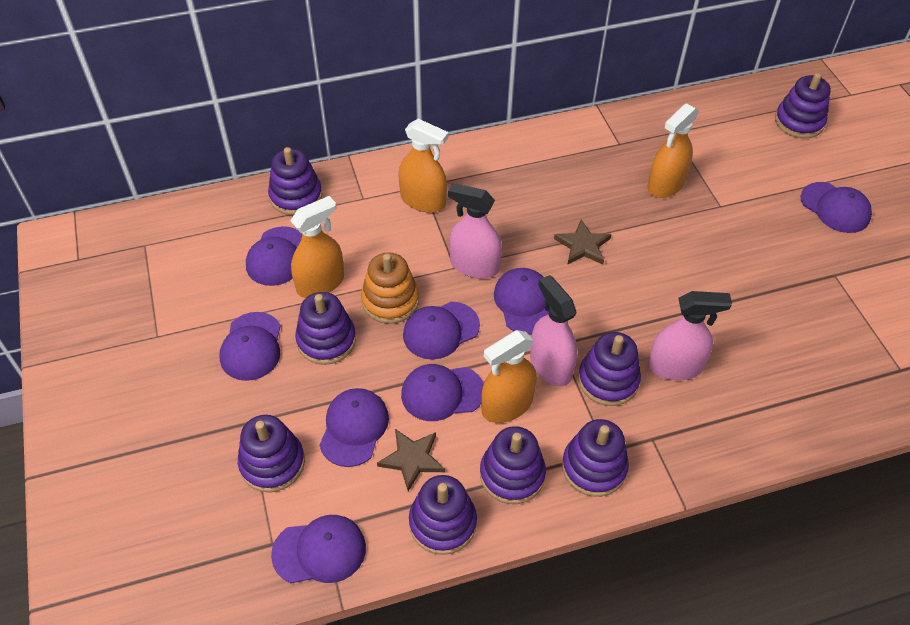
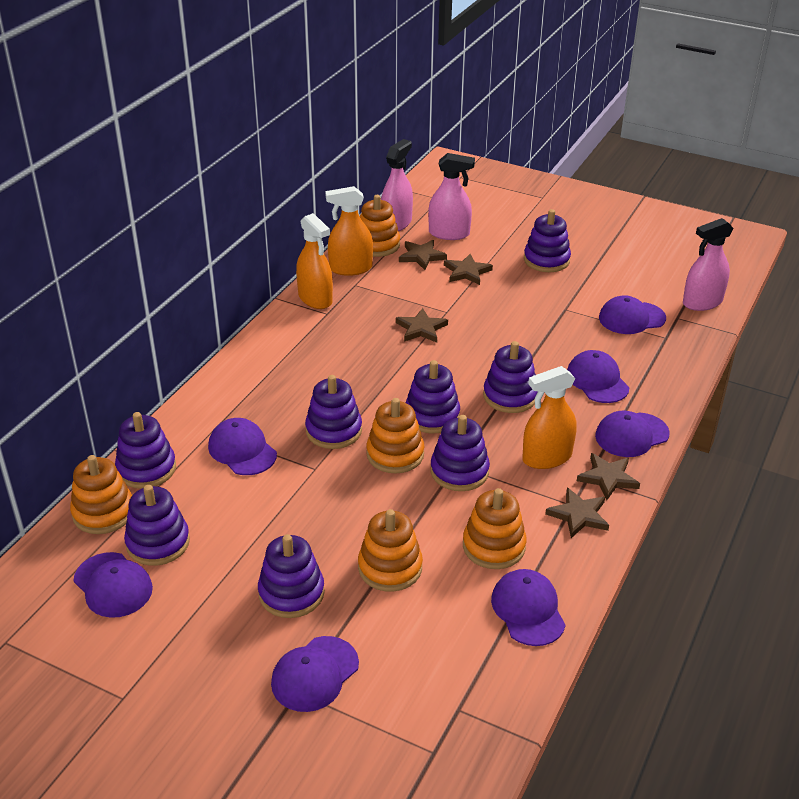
brown star: [377,429,445,491] [554,219,612,265] = 2 -> [396,308,448,343] [399,240,447,270] [444,254,493,285] [545,488,609,538] [577,453,640,500] = 5
orange spray bottle: [290,196,344,298] [399,119,448,213] [481,330,537,423] [647,103,699,198] = 4 -> [296,213,333,309] [325,186,373,276] [522,366,576,469] = 3
orange stacking toy: [361,252,419,324] = 1 -> [70,455,132,534] [358,509,423,592] [360,195,400,257] [366,398,424,474] [463,488,527,569] = 5
purple cap: [219,312,281,381] [246,226,302,286] [271,515,366,583] [319,388,389,467] [401,364,484,421] [403,302,480,360] [494,268,549,335] [801,182,872,233] = 8 -> [73,552,153,618] [208,418,277,475] [271,636,359,712] [491,569,566,646] [567,350,630,403] [595,411,670,457] [599,295,666,334] = 7

